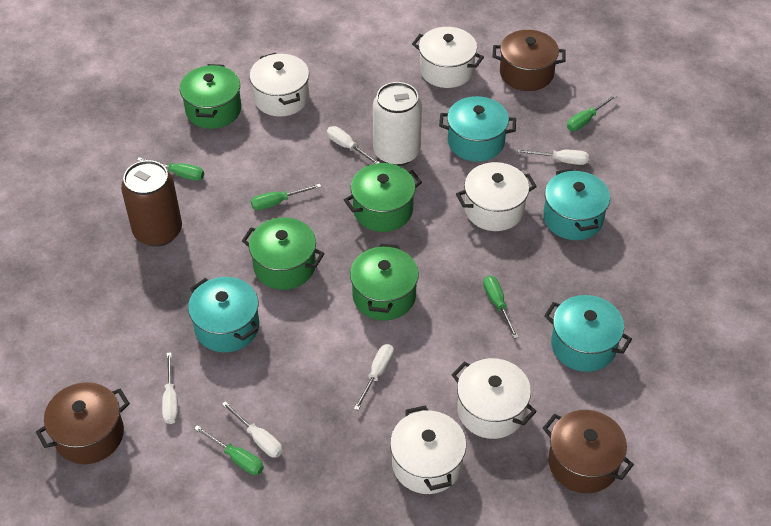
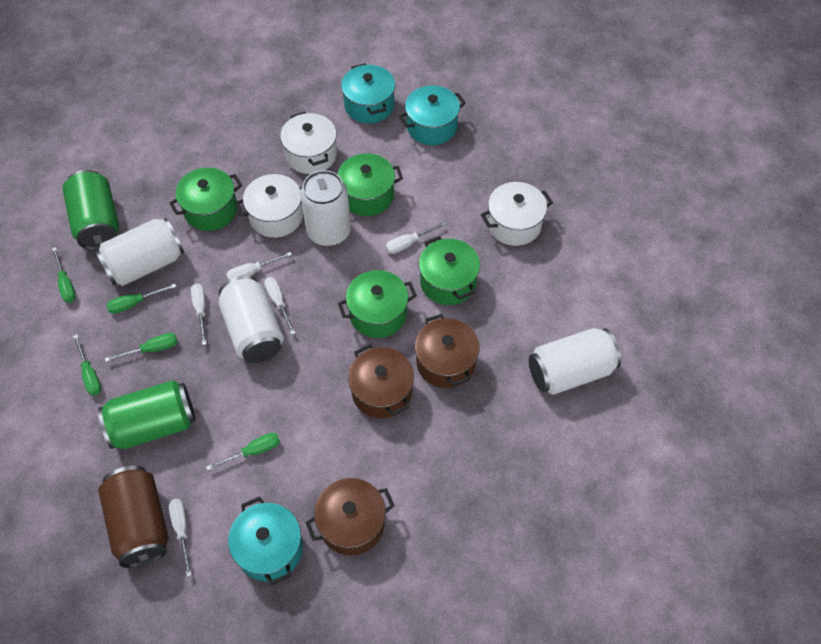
green can: none = 0 -> [63,170,119,250] [98,380,195,449] = 2
turquoise pot: [188,277,259,353] [439,96,516,162] [543,168,610,240] [544,295,632,372] = 4 -> [228,497,303,585] [341,63,395,124] [399,86,466,145] = 3
white can: [373,82,422,166] = 1 -> [96,218,184,286] [218,276,284,363] [300,170,351,246] [529,328,621,395] = 4
white pot: [249,53,309,117] [390,405,466,494] [412,27,484,88] [451,358,537,439] [456,162,537,231] = 5 -> [236,174,303,238] [280,111,337,174] [481,182,553,246] = 3

